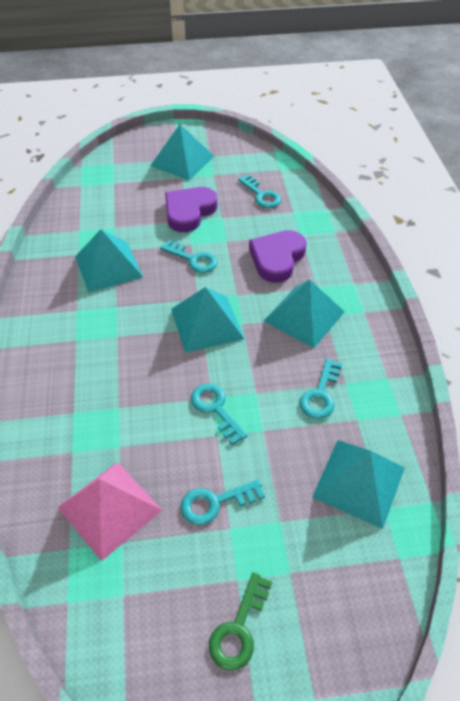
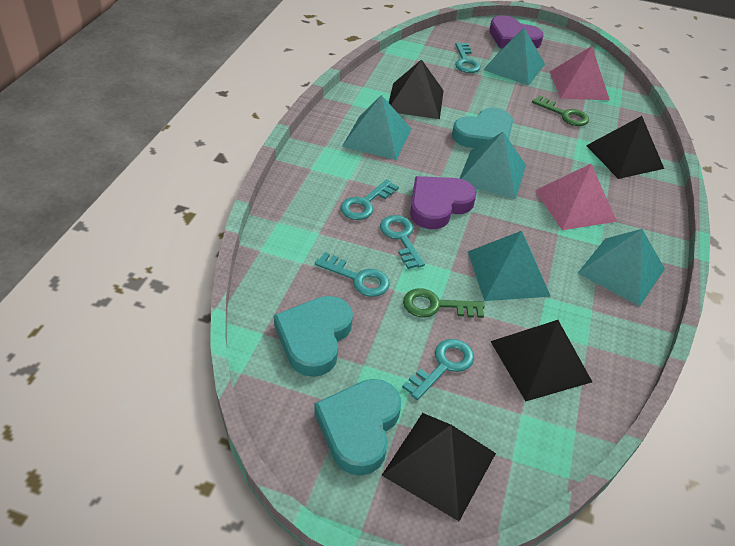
black pyramid: none = 0 -> [382,413,496,521] [389,59,444,119] [490,320,592,401] [586,116,664,179] = 4
green key: [209,572,272,671] = 1 -> [403,288,485,318] [532,95,589,126] = 2
pink pyramid: [58,462,162,561] = 1 -> [535,164,617,230] [549,46,610,100] = 2
turquoise heart: none = 0 -> [274,296,353,377] [314,379,401,476] [452,108,513,148] = 3

